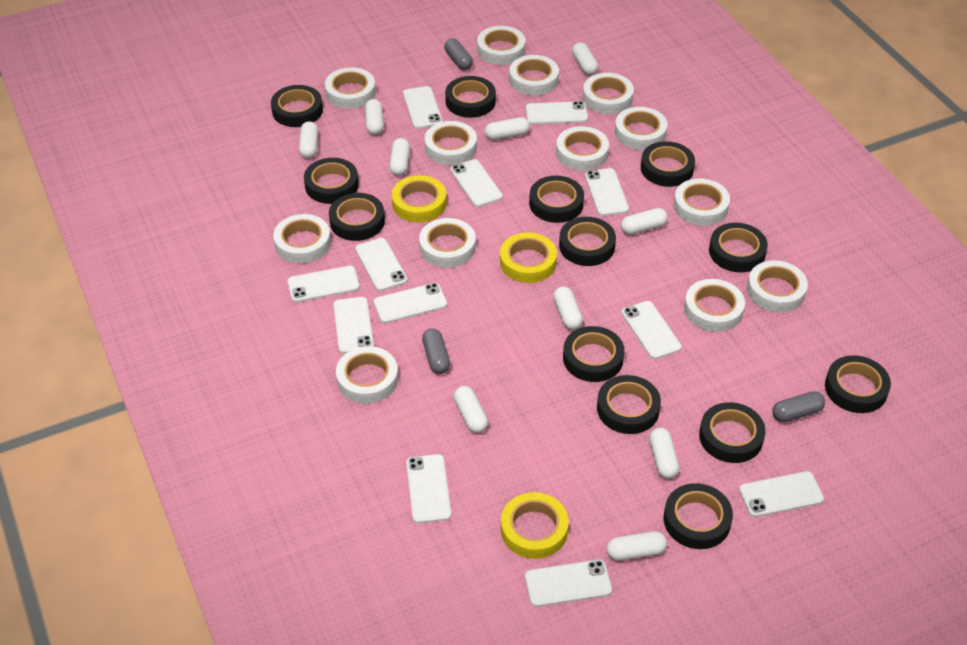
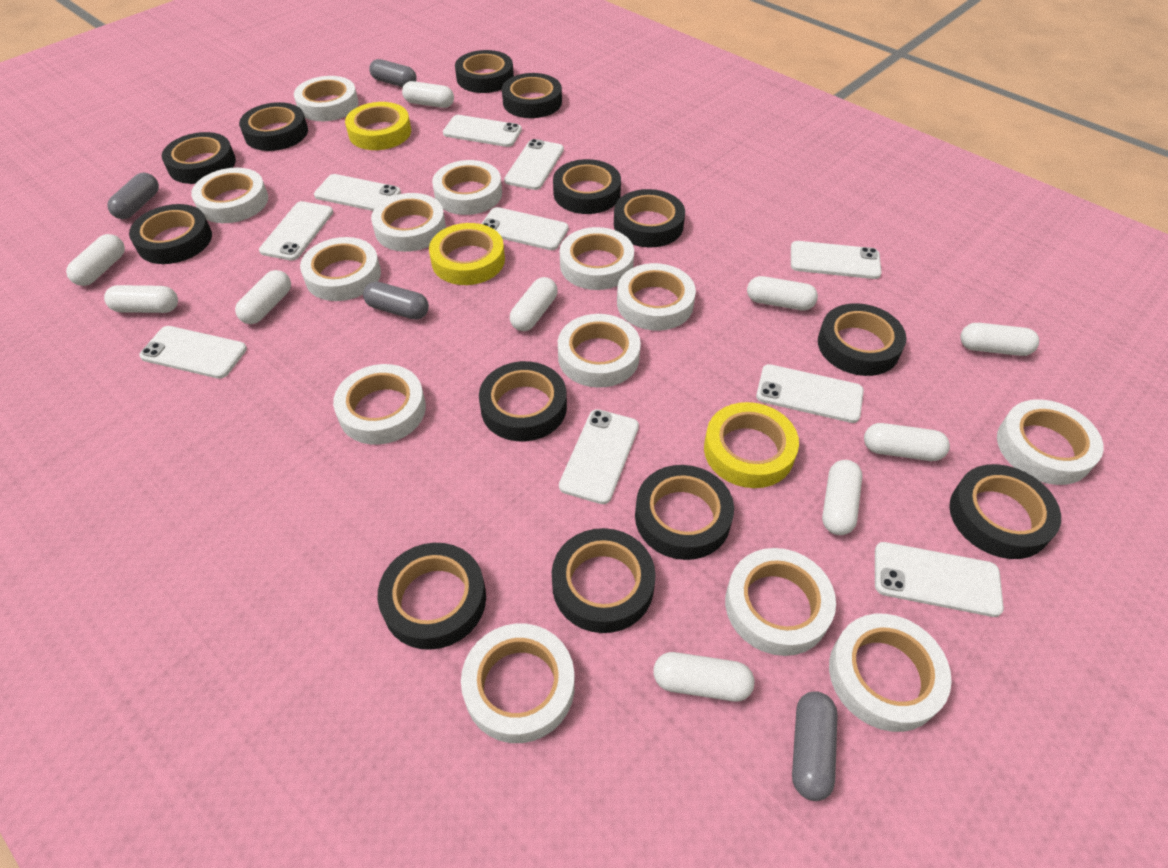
grey capsule: [422,329,450,374] [444,38,473,70] [772,391,825,422] = 3 -> [107,173,159,219] [363,281,429,320] [369,59,417,87] [792,691,838,801] = 4
white phone: [288,266,360,302] [333,297,374,354] [355,238,408,291] [373,283,447,323] [403,86,443,129] [406,454,451,523] [450,159,503,207] [525,560,612,607] [526,101,588,124] [585,168,629,216] [621,301,682,359] [739,471,824,517] = 12 -> [139,326,247,379] [259,201,333,261] [314,174,401,211] [443,115,522,147] [481,207,569,250] [504,139,564,190] [559,409,639,504] [756,364,864,423] [791,241,882,279] [875,542,1004,617] = 10

